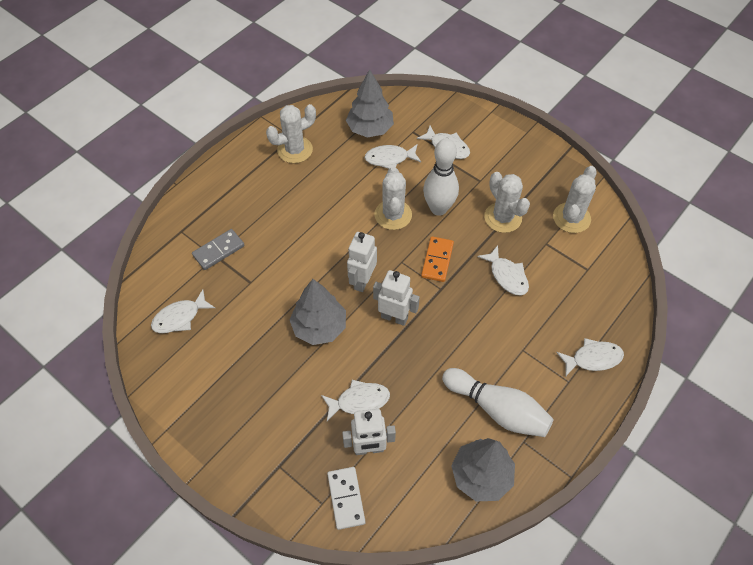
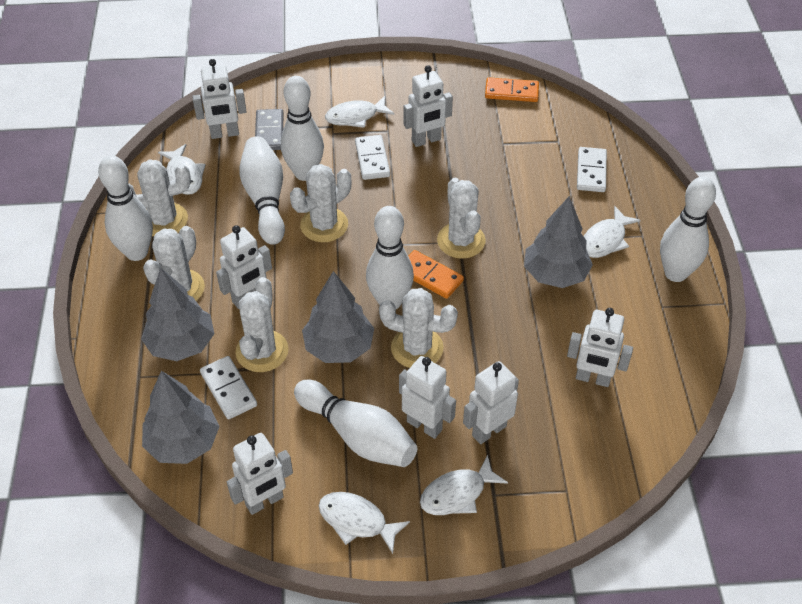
grey tree: [289,279,346,345] [346,69,394,138] [451,438,515,501] = 3 -> [141,268,214,361] [142,371,220,464] [302,271,374,363] [524,196,593,288] = 4
orange domino: [421,236,454,282] = 1 -> [408,250,464,299] [485,77,539,102] = 2
white bowling pin: [423,138,459,216] [442,368,554,437] = 2 -> [98,155,153,261] [239,136,285,245] [281,76,324,181] [294,380,417,467] [366,206,414,309] [660,177,716,282] = 6
white cactus: [266,104,316,163] [374,167,412,230] [484,172,530,233] [553,166,597,233] = 4 -> [128,159,191,237] [143,226,205,301] [236,277,289,372] [290,164,351,242] [379,288,458,368] [437,178,486,259] = 6
white domino: [327,467,365,530] = 1 -> [200,356,257,419] [355,135,390,180] [577,147,607,192] = 3
white fish: [151,289,215,333] [321,380,390,421] [365,144,421,169] [417,126,470,159] [477,245,529,296] [556,338,624,376] = 6 -> [158,144,206,195] [319,492,410,554] [325,96,394,128] [420,454,508,515] [584,206,641,258] = 5
white robot: [342,409,396,455] [347,232,377,292] [373,270,420,326] = 3 -> [192,59,247,139] [216,225,272,309] [227,433,293,515] [399,356,456,439] [404,65,453,147] [463,361,519,444] [567,308,633,387] = 7

